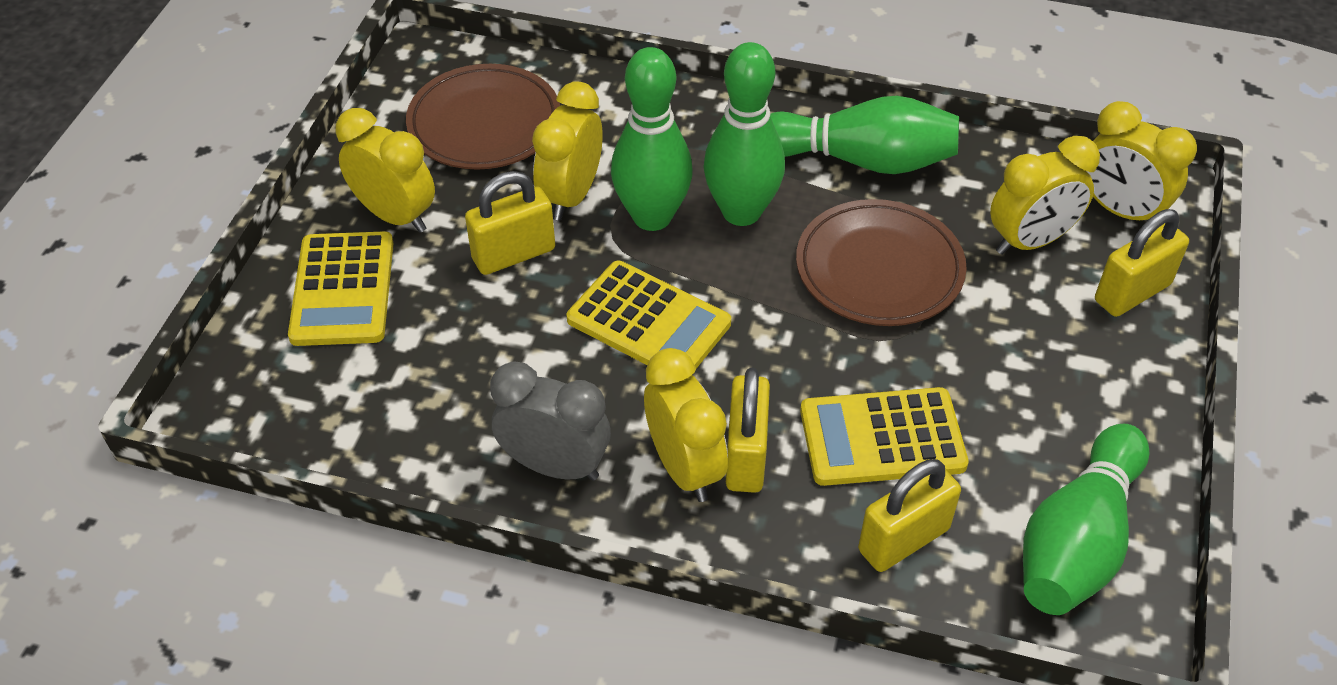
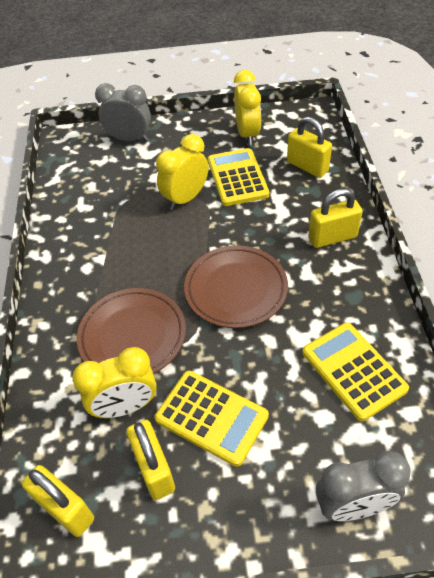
green bowling pin: [611,47,693,231] [703,42,785,226] [770,96,959,174] [1023,424,1149,615] = 4 -> none = 0
grey clock: [490,362,611,481] = 1 -> [95,83,151,141] [316,451,410,521] = 2
yellow clock: [335,108,435,233] [532,81,602,220] [644,348,728,502] [990,136,1100,255] [1087,101,1197,221] = 5 -> [72,347,157,418] [156,134,208,210] [234,70,261,145] = 3

